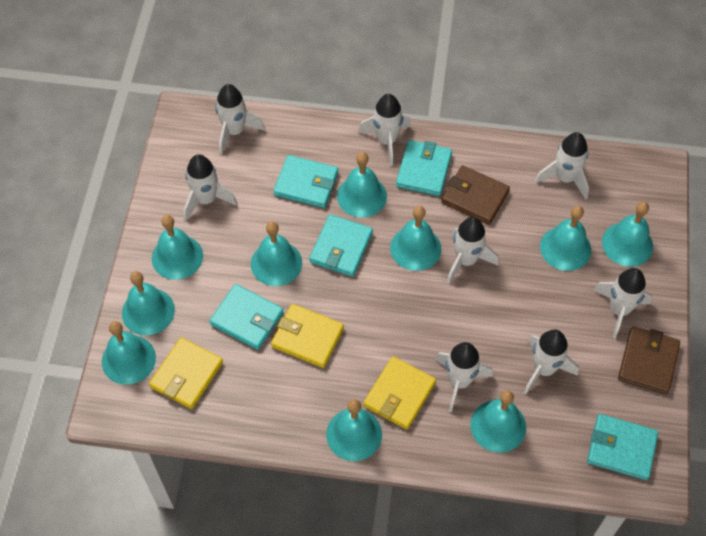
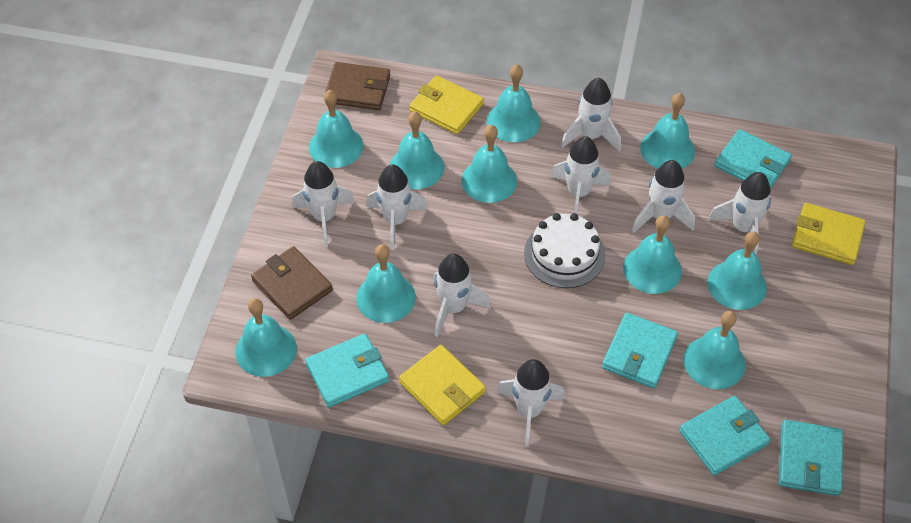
white cake: none = 0 -> [524,213,605,288] = 1

